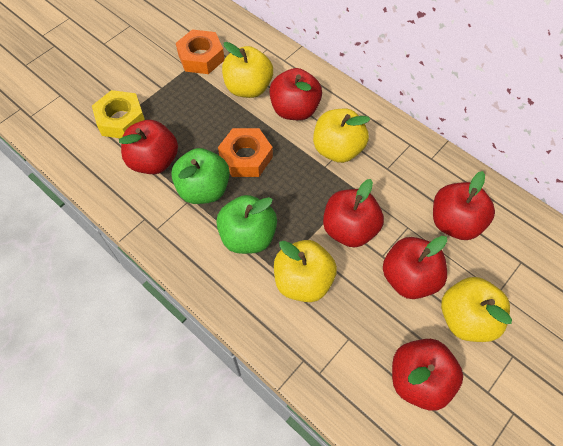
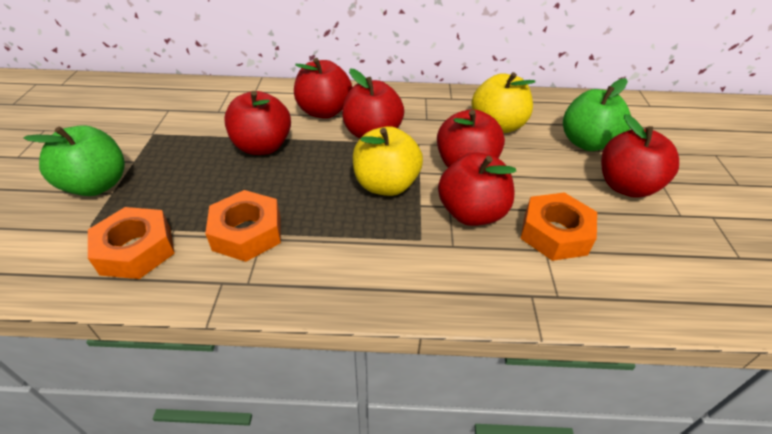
orange nut: [176,29,225,74] [218,128,273,177] = 2 -> [88,207,175,279] [205,190,281,262] [520,192,597,261] = 3
yellow apple: [222,42,273,98] [274,240,337,302] [313,109,370,163] [441,277,512,342] = 4 -> [353,126,423,196] [471,72,535,133] = 2
yellow nut: [92,90,145,138] = 1 -> none = 0

